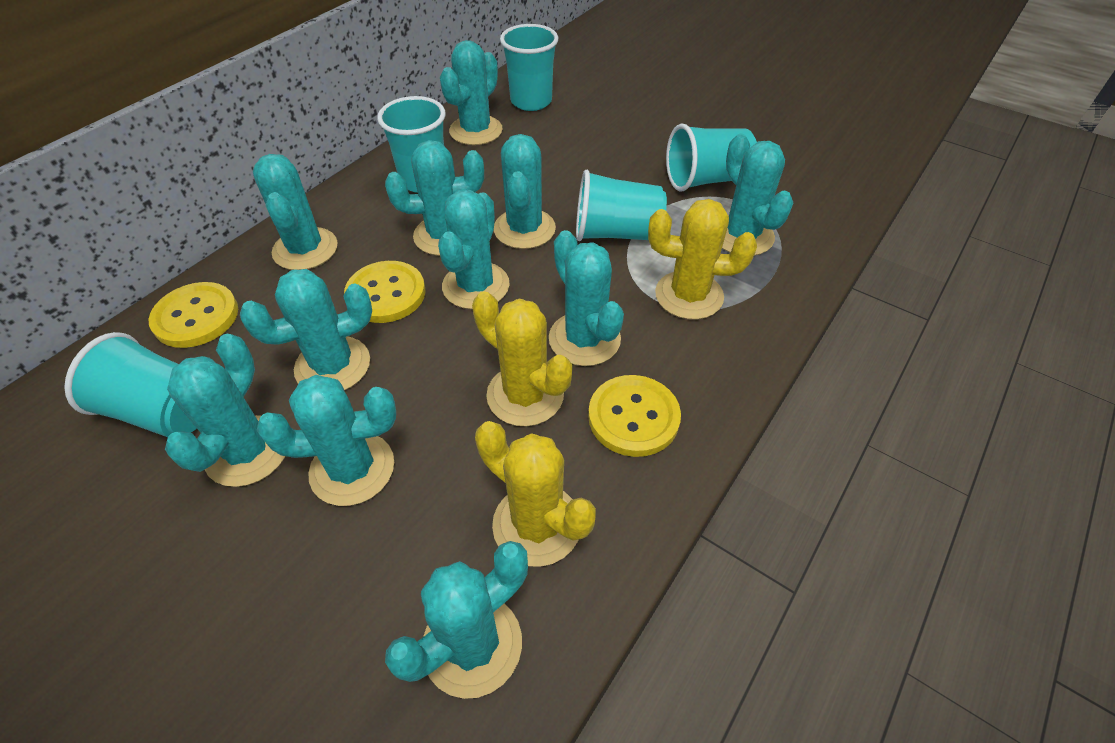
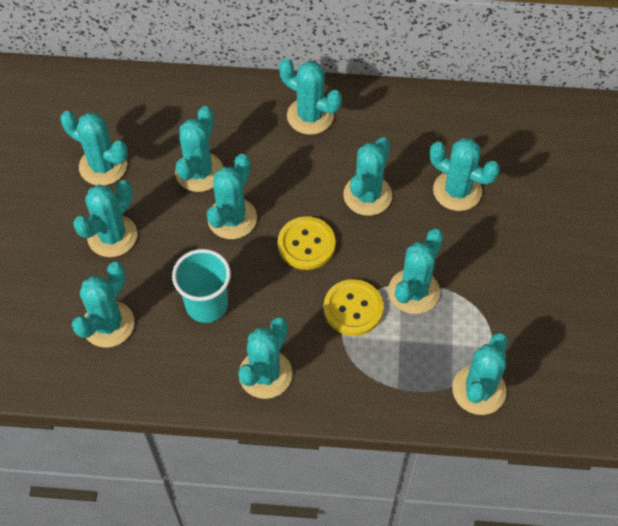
turquoise cup: [64,332,197,437] [377,96,446,193] [500,24,558,111] [576,170,667,241] [666,123,757,192] = 5 -> [172,249,231,323] = 1
yellow button: [149,282,238,348] [344,261,426,323] [588,375,681,457] = 3 -> [278,216,336,270] [324,279,384,336] = 2
yellow cactus: [472,291,572,426] [475,421,596,567] [648,199,757,320] = 3 -> none = 0

